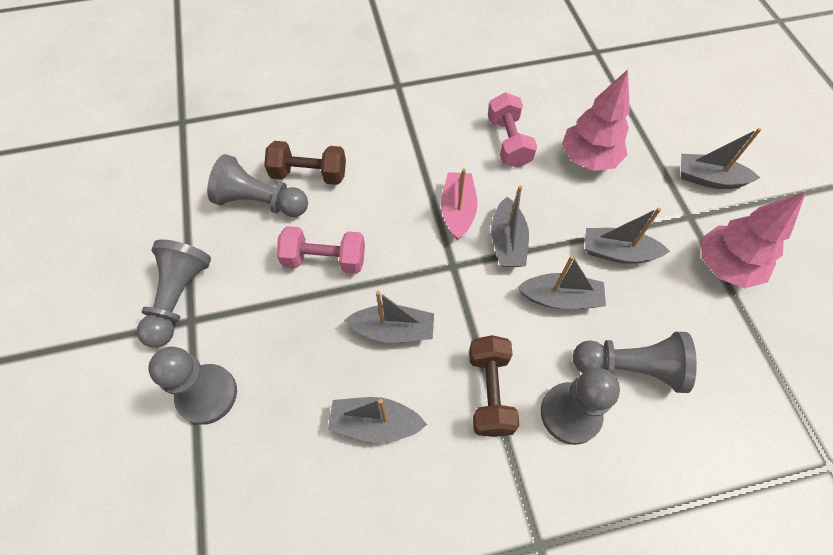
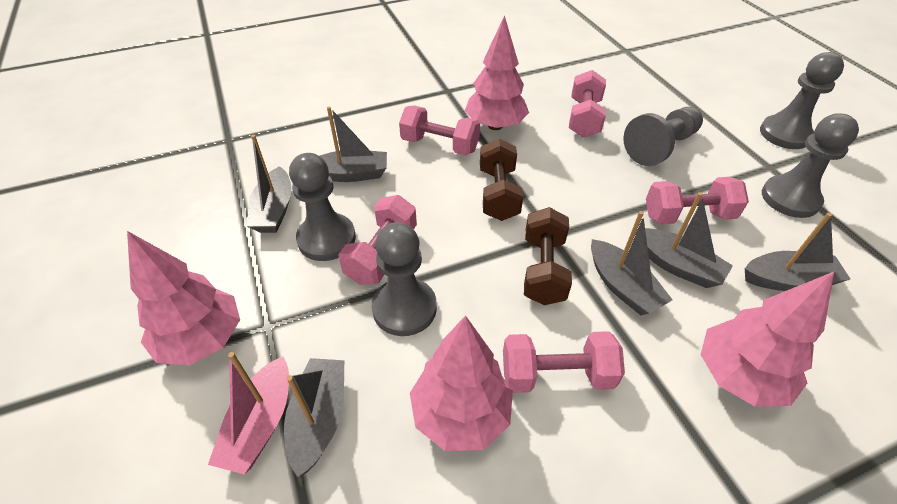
pink dumbbell: [277,226,365,274] [488,92,537,168] = 2 -> [338,195,417,285] [399,106,480,155] [503,331,625,393] [569,70,606,137] [646,177,749,225] = 5
pink tree: [562,69,630,171] [702,192,806,288] = 2 -> [127,231,240,365] [410,315,513,451] [465,15,529,130] [701,272,834,407] = 4

